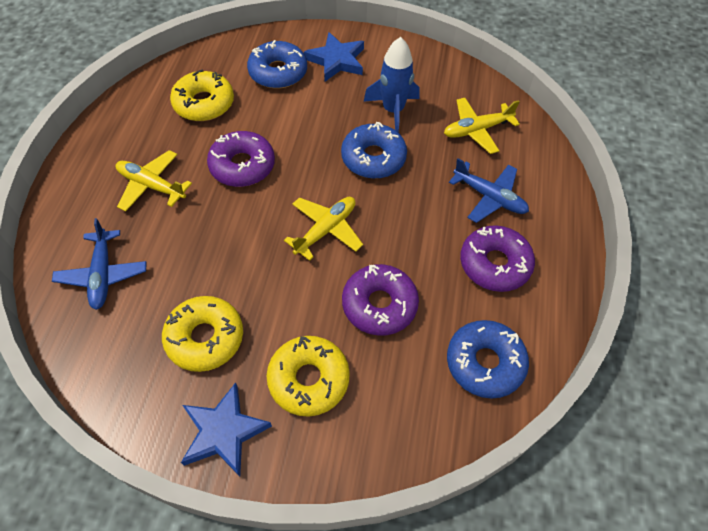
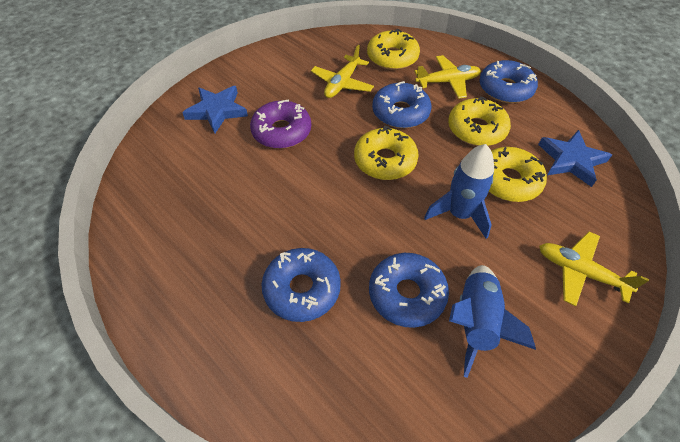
blue donut: [247,40,307,89] [341,122,407,179] [447,320,529,399] = 3 -> [262,248,341,322] [369,253,449,328] [372,81,431,128] [479,60,538,103] = 4
blue plane: [52,218,147,310] [449,158,529,223] = 2 -> none = 0
blue rocket: [364,37,420,133] = 1 -> [424,144,494,239] [449,265,536,378] = 2
purple donut: [207,131,275,187] [342,264,419,336] [460,225,535,292] = 3 -> [250,99,311,149] = 1
yellow donut: [162,296,243,372] [170,69,234,121] [267,336,350,417] = 3 -> [354,126,419,180] [367,29,420,70] [448,96,511,146] [489,147,547,202] = 4

